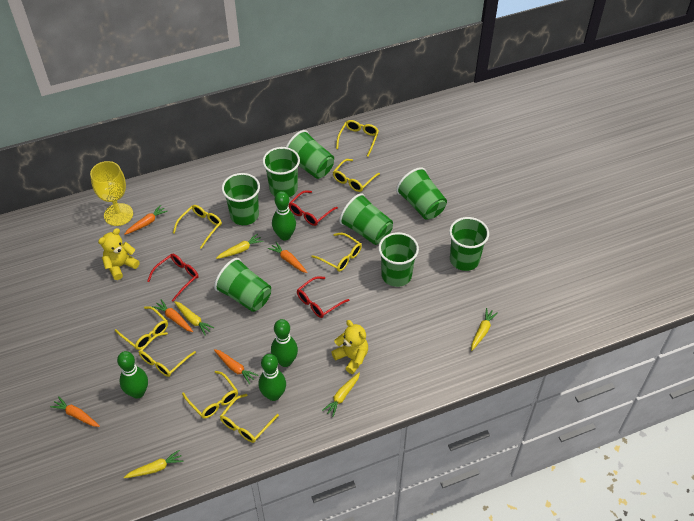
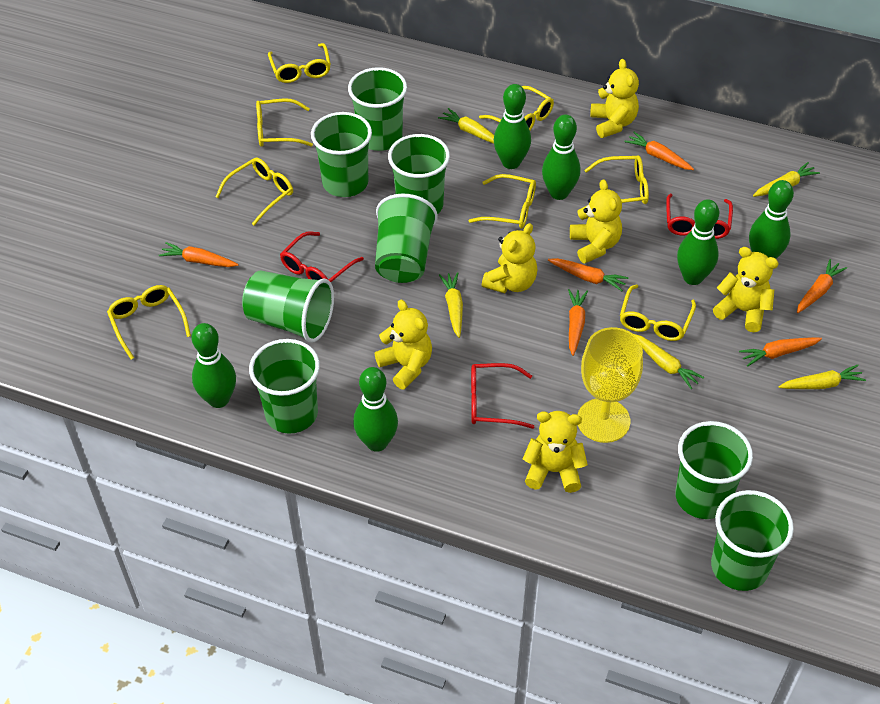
green bowling pin: [117,351,148,399] [259,354,286,401] [271,319,298,367] [272,191,296,241] = 4 -> [192,323,236,408] [353,367,398,452] [494,84,531,169] [542,115,580,200] [677,199,719,285] [749,180,794,259] = 6
orange carrot: [50,396,100,427] [124,205,168,235] [152,299,193,332] [214,349,258,384] [268,242,308,273] = 5 -> [159,242,238,267] [548,258,629,291] [568,289,588,356] [624,132,694,170] [739,337,822,367] [797,259,847,313] = 6
yellow teddy bear: [98,228,140,280] [332,320,368,374] = 2 -> [375,300,432,390] [482,223,537,293] [523,411,588,493] [570,179,622,263] [590,59,639,138] [713,247,779,332] = 6

